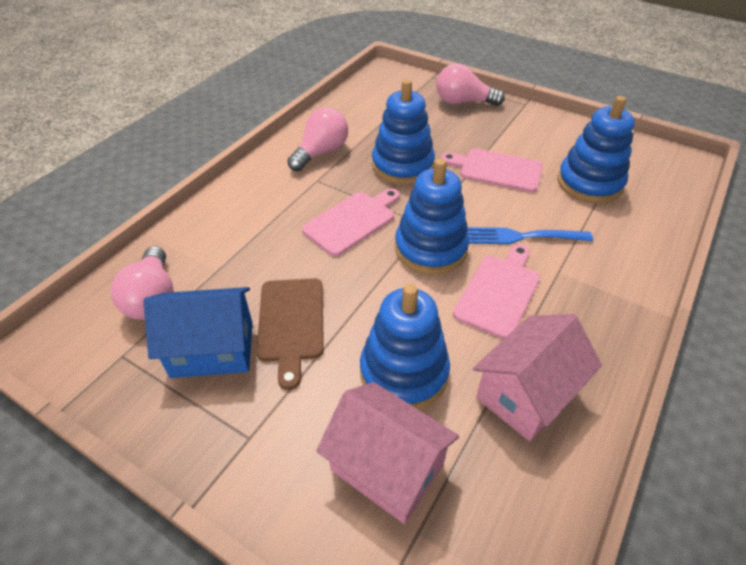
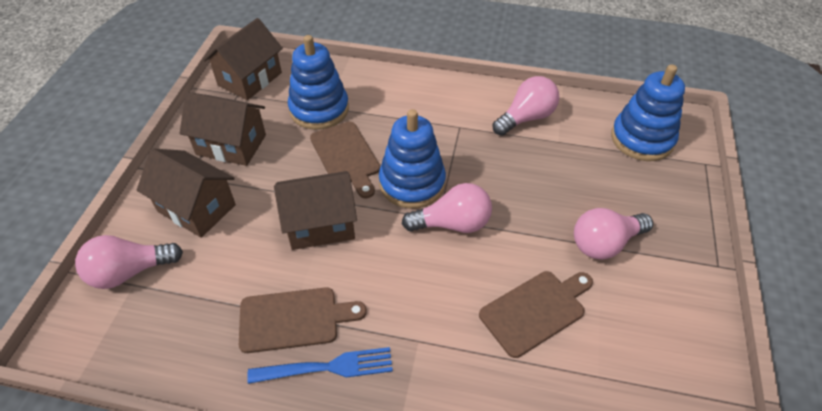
blue house: [143,287,253,378] = 1 -> none = 0
blue stacking toy: [360,284,450,409] [372,79,435,185] [395,159,469,274] [557,96,635,204] = 4 -> [288,35,349,130] [379,109,446,209] [611,64,685,161] = 3
brown cutting board: [256,278,324,390] = 1 -> [239,287,367,353] [310,121,380,198] [479,271,593,358] = 3
brown house: none = 0 -> [137,148,236,238] [179,92,266,166] [203,18,283,100] [274,171,357,250] = 4
pink cutting board: [302,188,400,256] [441,148,543,192] [453,244,540,339] = 3 -> none = 0
pink house: [316,382,459,524] [473,314,602,441] = 2 -> none = 0
pink light bulb: [111,246,174,320] [287,107,348,172] [436,64,505,106] = 3 -> [75,235,183,289] [402,183,492,233] [493,76,559,136] [574,208,653,260] = 4

